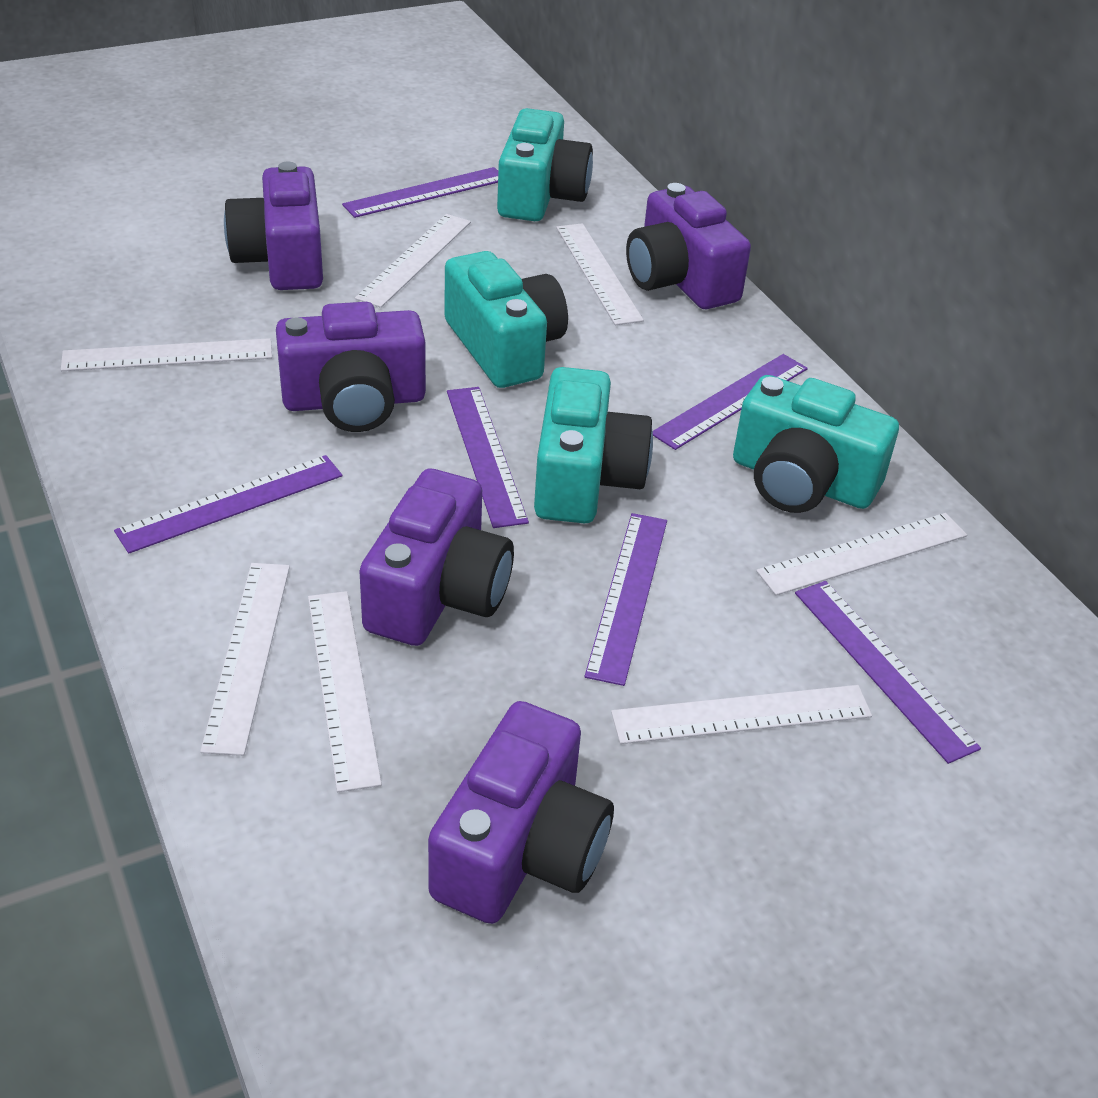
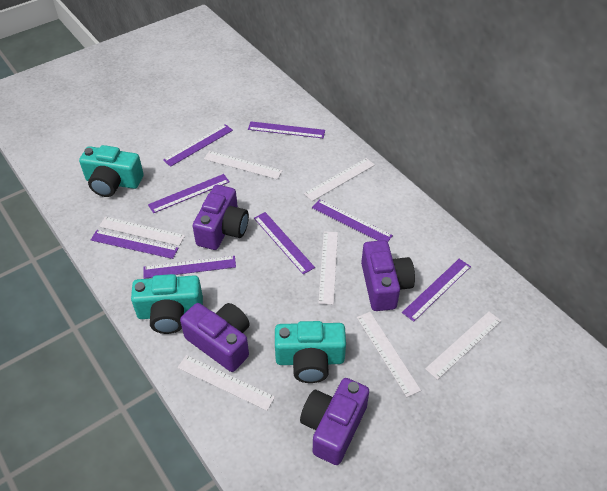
purple camera: [224,161,323,290] [276,302,426,432] [359,469,514,646] [428,701,614,924] [626,183,751,309] = 5 -> [180,303,250,372] [193,185,249,250] [300,378,369,465] [361,240,415,311] = 4
purple ruler: [114,455,343,554] [342,167,498,218] [447,387,529,528] [585,513,667,686] [653,354,808,450] [795,581,981,764] = 6 -> [91,230,178,259] [143,256,236,279] [148,174,230,213] [163,124,233,167] [248,121,325,138] [254,212,315,274] [312,199,393,242] [402,259,471,322] = 8
turquoise camera: [444,251,568,388] [497,108,593,221] [534,367,653,523] [733,375,899,513] = 4 -> [79,145,144,197] [131,274,203,334] [275,321,346,383] = 3

